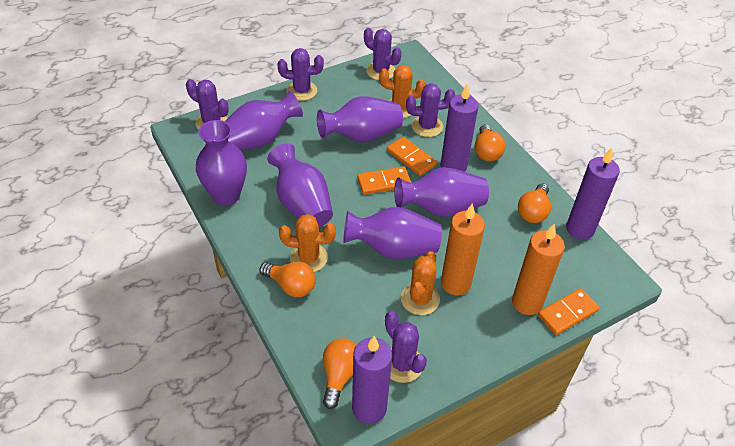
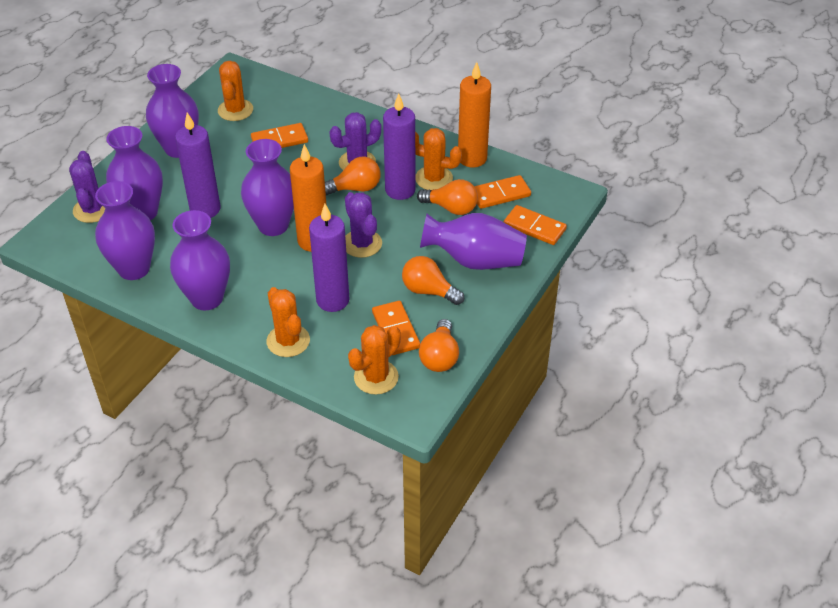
orange cactus: [279,214,336,272] [379,65,426,118] [401,251,440,315] = 3 -> [218,61,253,121] [266,287,310,357] [348,325,401,395] [415,128,462,190] = 4
orange domino: [357,166,411,195] [387,137,437,176] [538,288,600,335] = 3 -> [251,123,308,148] [372,301,420,355] [474,175,531,209] [504,205,567,245] = 4
purple cactus: [186,79,228,130] [277,48,324,101] [364,28,401,80] [385,311,427,383] [406,83,455,137] = 5 -> [69,151,105,223] [329,112,381,170] [345,192,382,258] = 3

